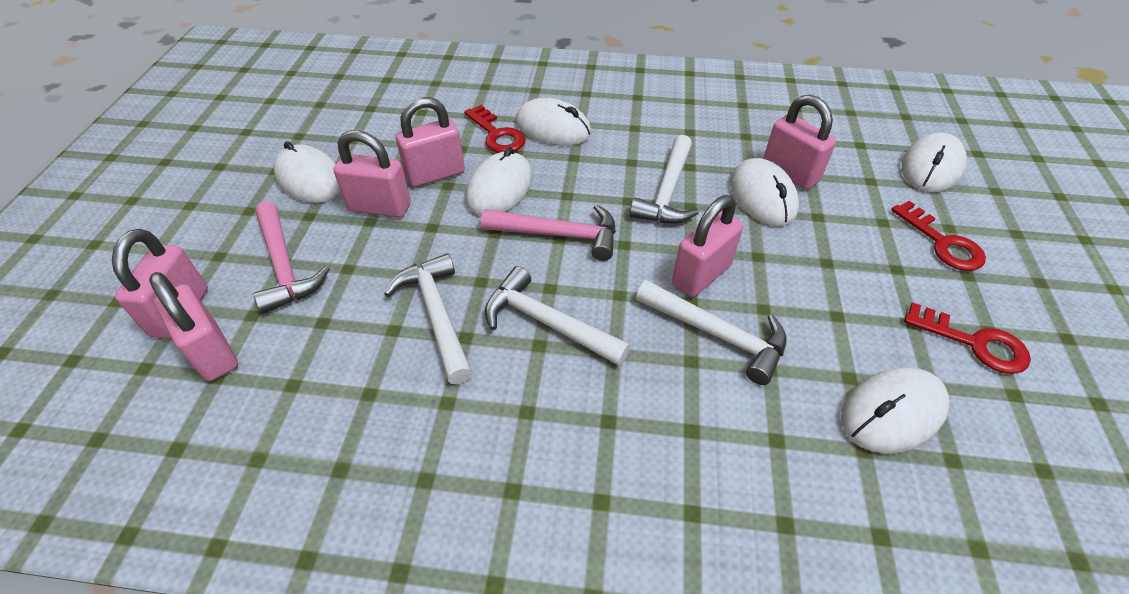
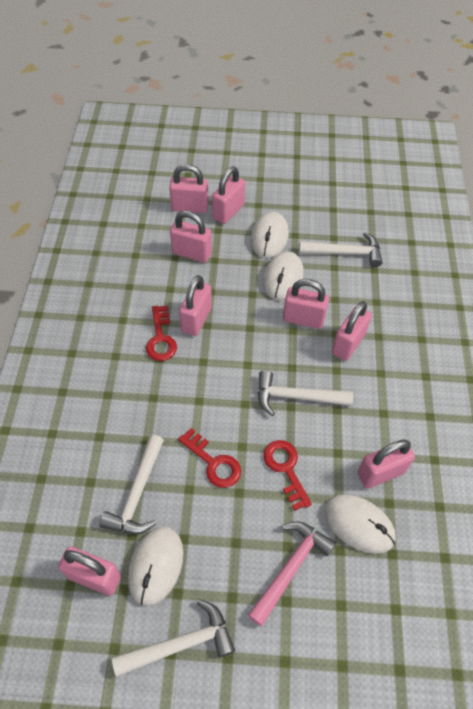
pink hammer: [254,201,330,314] [481,205,616,261] = 2 -> [248,521,336,626] = 1
pink padlock: [112,229,208,339] [149,272,238,381] [334,130,410,218] [396,97,465,187] [672,195,743,297] [763,95,836,190] = 6 -> [58,547,121,596] [169,164,209,213] [170,211,212,263] [179,275,212,336] [212,167,245,224] [283,279,329,329] [332,301,372,361] [357,439,415,489] = 8
white mouse: [274,141,341,203] [466,147,533,216] [515,98,591,146] [730,158,799,226] [841,367,949,454] [902,132,967,192] = 6 -> [128,527,183,606] [251,212,289,258] [263,251,304,300] [324,494,396,554] = 4

